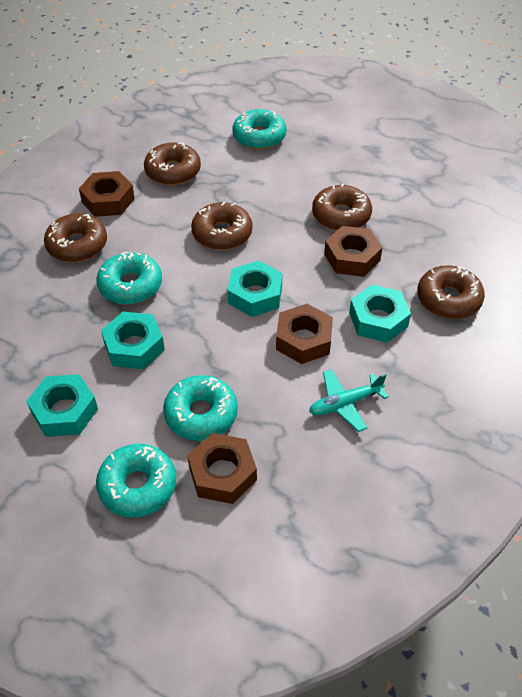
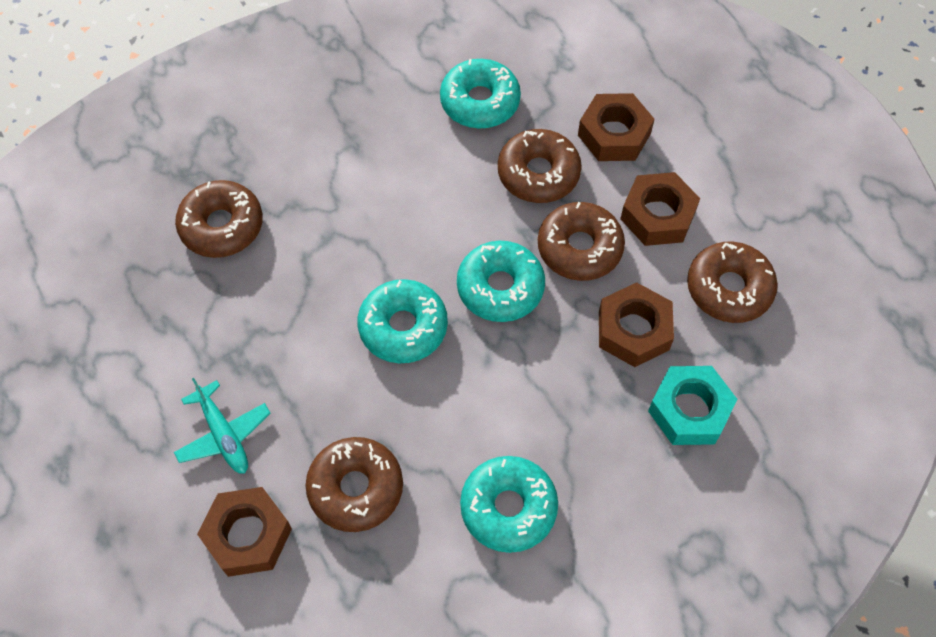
turquoise nut: [26,374,98,437] [101,312,165,369] [228,261,283,317] [349,285,411,343] = 4 -> [648,366,737,445] = 1

